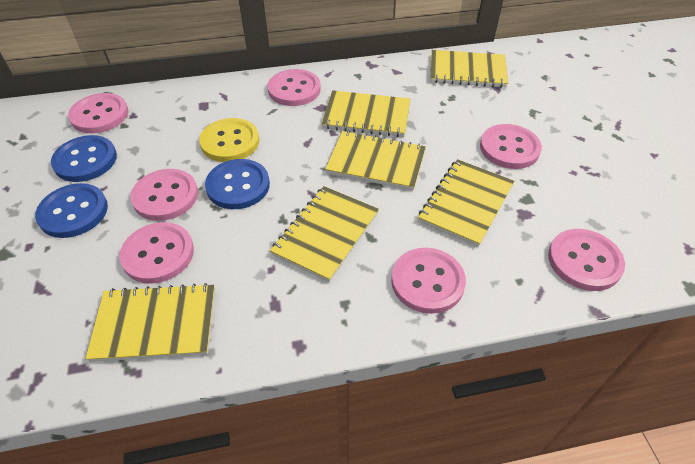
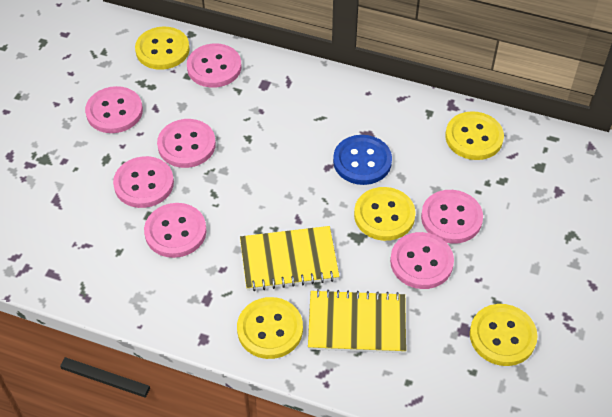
blue button: [35,183,108,238] [51,135,117,182] [205,159,270,209] = 3 -> [333,135,392,185] = 1
yellow button: [199,118,259,162] = 1 -> [135,27,190,70] [237,297,303,359] [354,187,416,241] [445,111,504,160] [470,304,538,366] = 5
yellow notebook: [85,283,215,362] [270,186,379,282] [322,90,410,137] [325,131,426,191] [418,159,515,247] [430,50,508,88] = 6 -> [240,226,340,291] [308,289,406,353] = 2

